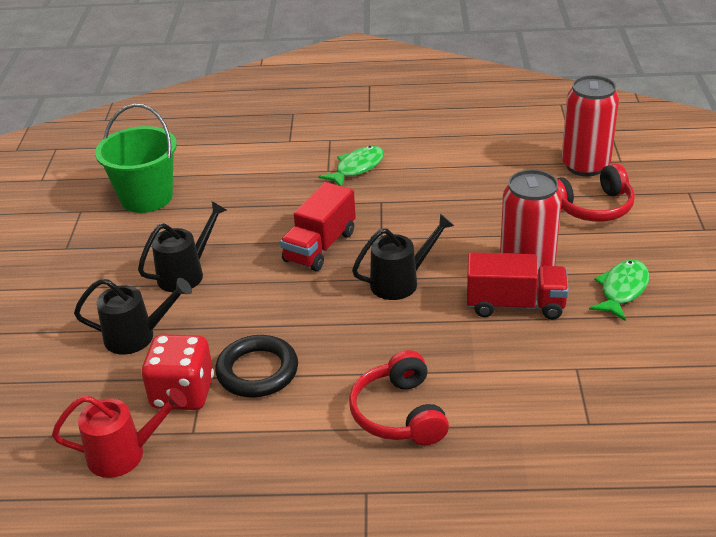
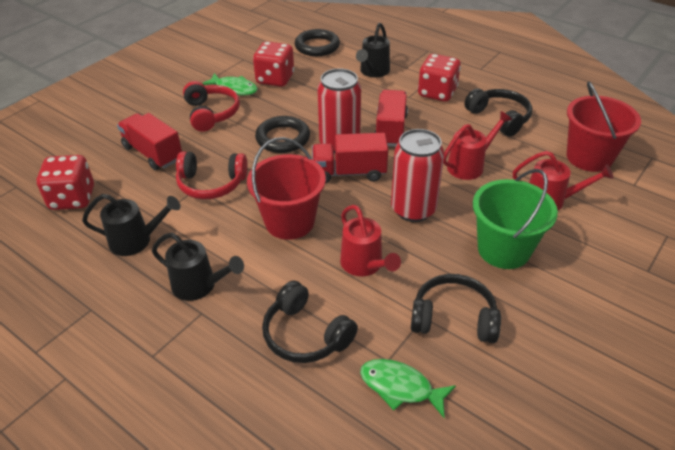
black headphones: none = 0 -> [262,281,358,363] [411,274,501,343] [464,88,532,136] = 3
black ring: [215,335,298,397] = 1 -> [255,116,310,153] [295,29,340,56] = 2
red bucket: none = 0 -> [247,137,326,240] [567,81,641,172] = 2
red dice: [141,334,214,410] = 1 -> [37,155,94,210] [253,41,294,87] [418,54,461,102] = 3
red truck: [280,182,356,271] [467,252,569,319] = 2 -> [117,113,182,170] [312,133,388,183] [375,90,408,147] = 3
red watering can: [52,388,187,478] = 1 -> [340,205,401,276] [443,111,512,180] [513,151,613,210] = 3

